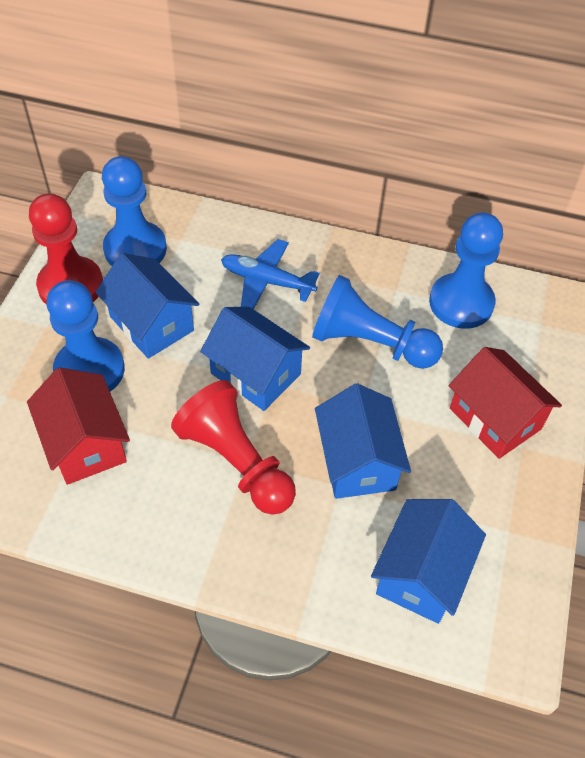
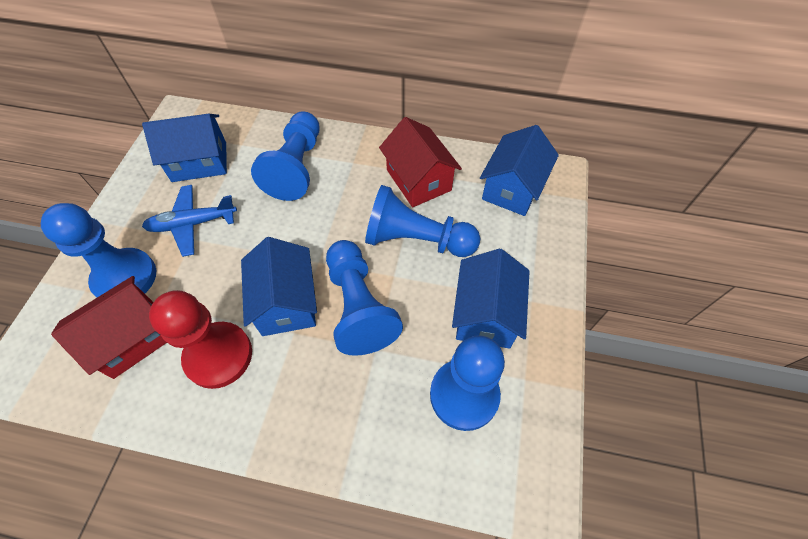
blue pawn: [47,280,125,392] [102,156,167,266] [312,275,443,369] [429,212,503,329] = 4 -> [41,203,156,297] [251,111,320,201] [326,240,403,356] [365,185,480,257] [430,335,505,431] = 5
red pawn: [29,193,103,305] [171,380,296,515] = 2 -> [149,290,252,389] = 1

